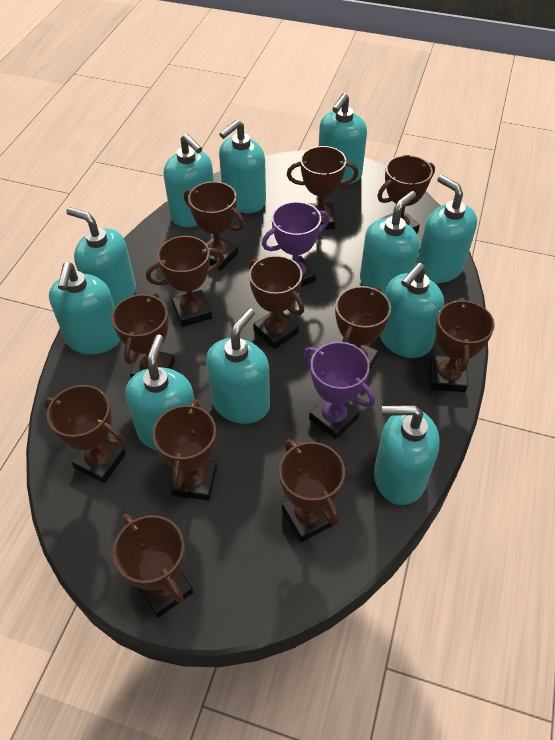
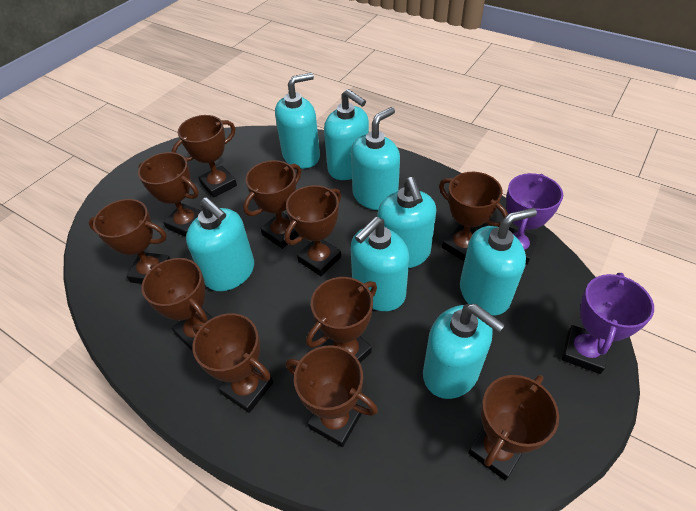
brown trophy: [44,385,126,483] [111,292,175,378] [113,514,193,618] [146,236,224,327] [152,399,217,501] [184,181,245,271] [249,255,304,349] [279,439,345,542] [287,146,358,229] [335,286,391,371] [377,155,435,233] [430,298,495,392] = 12 -> [88,199,170,284] [138,152,201,237] [142,258,213,352] [172,115,237,198] [193,313,273,413] [243,160,301,249] [285,185,341,276] [286,345,378,447] [306,277,377,363] [439,172,508,261] [468,375,559,480] = 11
turquoise soap dispenser: [49,262,120,354] [66,207,136,307] [125,335,195,451] [163,134,214,227] [206,308,270,424] [219,120,266,213] [319,93,367,185] [360,191,420,294] [374,405,440,505] [380,263,444,358] [417,175,477,283] = 11 -> [186,197,254,291] [275,73,320,169] [324,89,369,180] [351,107,400,210] [351,217,409,311] [377,177,436,268] [423,304,505,399] [460,208,537,316] = 8

